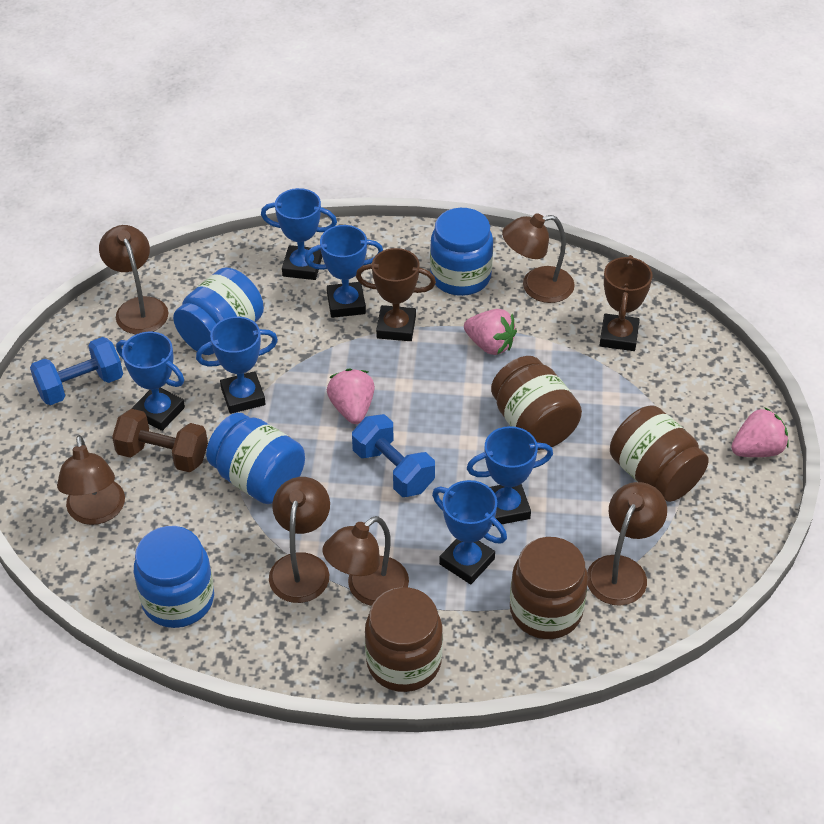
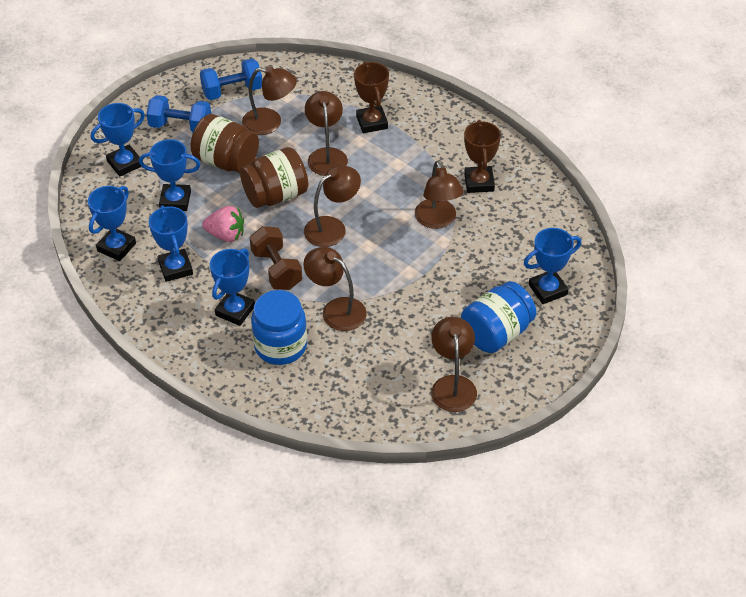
blue jar: [134,526,214,628] [173,267,264,355] [206,413,305,504] [430,208,493,296] = 4 -> [251,290,307,365] [461,281,536,353] = 2
brown jar: [365,587,443,692] [491,356,582,450] [510,537,588,639] [610,405,709,502] = 4 -> [191,114,259,173] [240,147,308,208] = 2
pink strawberry: [327,369,375,424] [464,309,517,355] [731,407,789,457] = 3 -> [202,206,244,242] = 1

